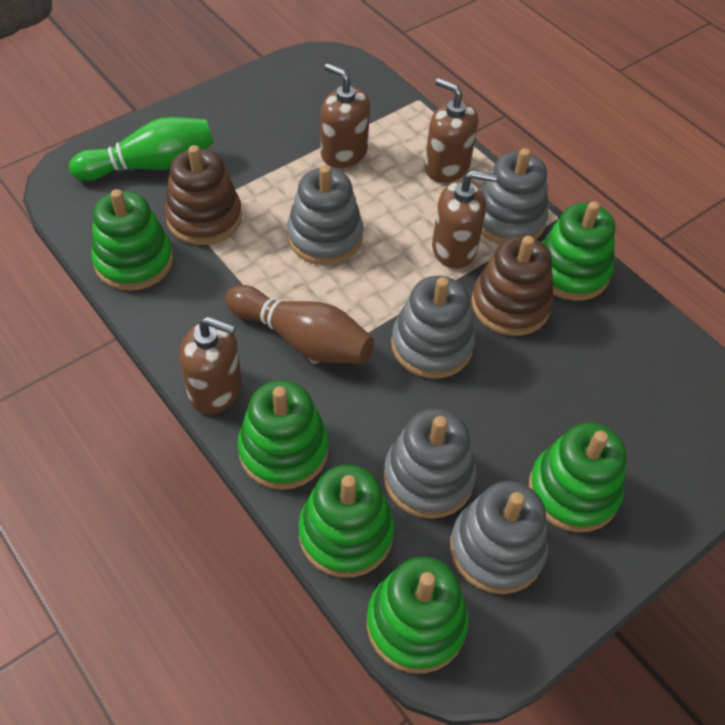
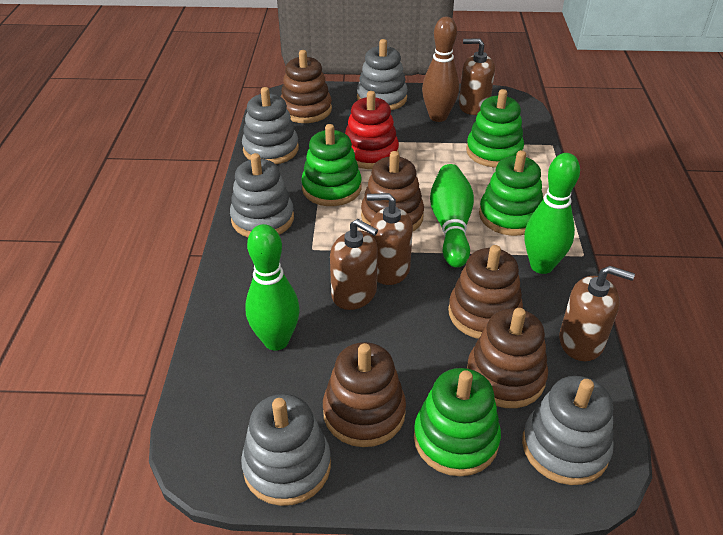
brown stacking toy: [165,145,242,245] [471,236,554,336] = 2 -> [281,50,332,123] [323,342,406,447] [361,151,424,231] [448,245,523,339] [467,308,548,408] = 5
green bowling pin: [69,117,214,181] = 1 -> [245,224,300,351] [430,164,474,268] [525,153,580,274] = 3
green stacking toy: [91,189,173,291] [237,380,329,490] [298,465,395,578] [367,557,469,674] [528,423,627,532] [542,202,615,301] = 6 -> [301,124,362,206] [414,368,501,476] [466,89,524,167] [479,150,543,236] = 4
red stacking toy: none = 0 -> [345,91,399,169] = 1

